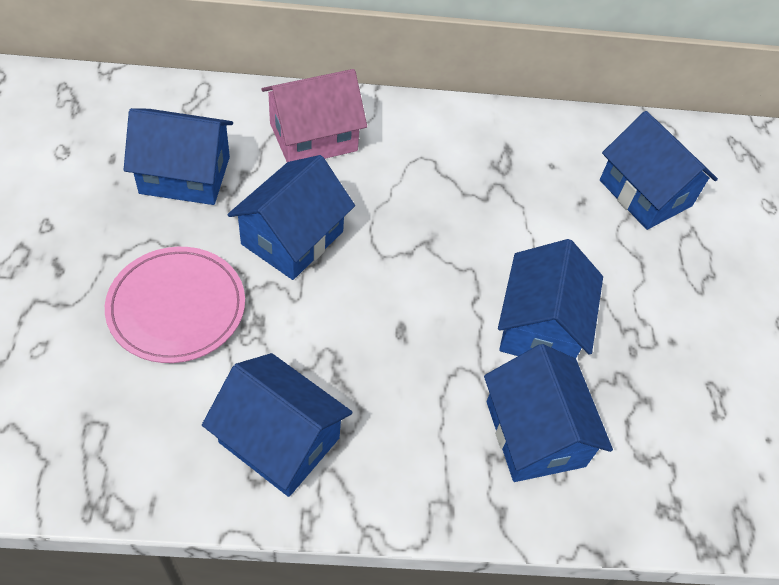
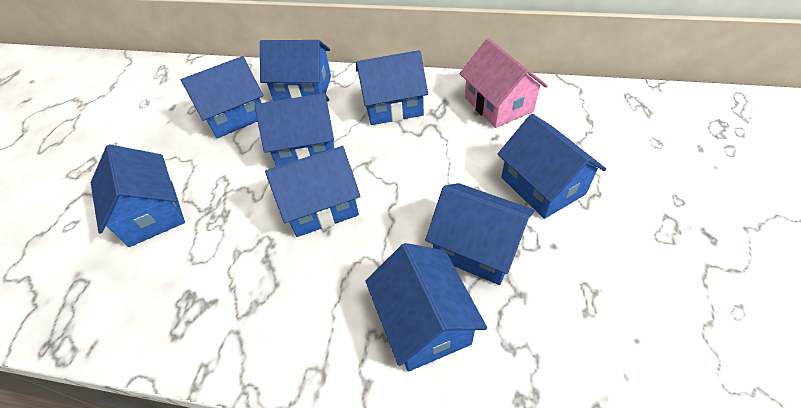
blue house: [124,108,233,205] [202,353,353,497] [227,155,355,280] [484,344,613,482] [498,239,603,358] [600,111,718,230] = 6 -> [91,144,185,247] [181,56,263,138] [255,93,334,167] [260,40,331,101] [265,146,360,237] [356,50,428,125] [365,243,487,372] [425,183,534,285] [498,114,606,219] = 9
pink plate: [105,247,245,363] = 1 -> none = 0

